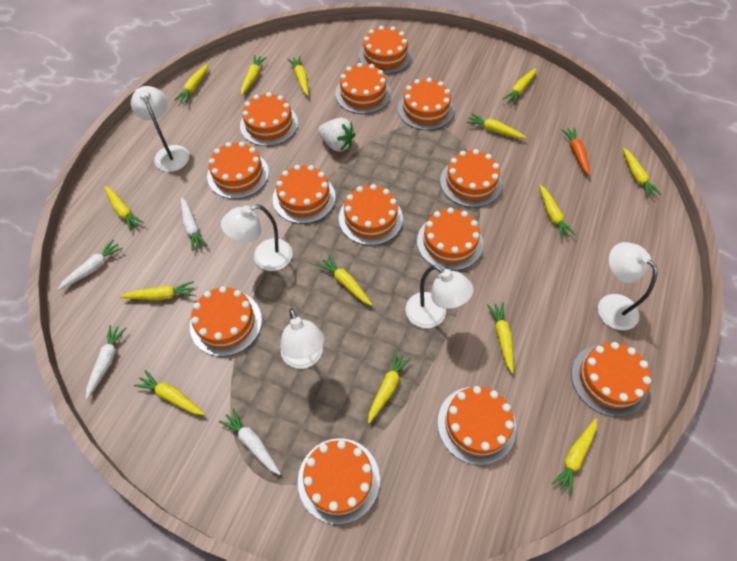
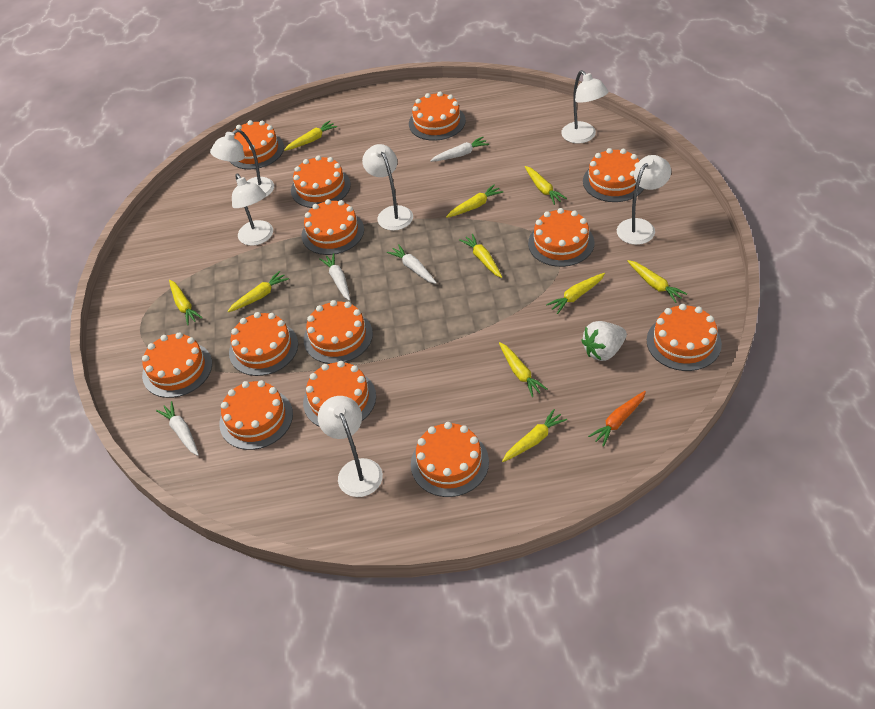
white lamp: [131,86,189,172] [221,204,292,271] [280,308,325,369] [406,265,474,328] [598,242,658,330] = 5 -> [210,129,274,197] [232,174,273,246] [318,396,383,497] [362,144,413,231] [561,70,608,143] [617,155,671,245] = 6
yellow carrot: [104,186,144,232] [120,281,194,300] [134,370,205,415] [174,63,208,104] [241,55,267,95] [288,56,309,96] [317,255,372,306] [368,351,411,424] [466,113,527,139] [487,302,514,373] [503,68,536,105] [539,185,576,239] [551,418,597,496] [623,148,661,198] = 14 -> [169,280,202,325] [227,271,289,312] [284,121,337,151] [446,184,503,218] [459,234,502,278] [499,342,547,397] [502,409,567,462] [525,166,567,205] [546,273,605,314] [628,260,687,303] = 10

